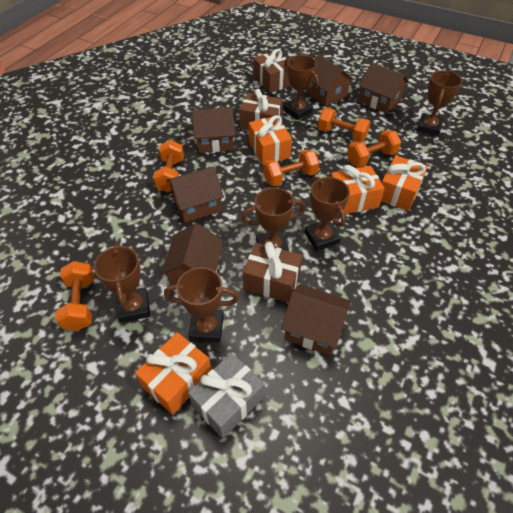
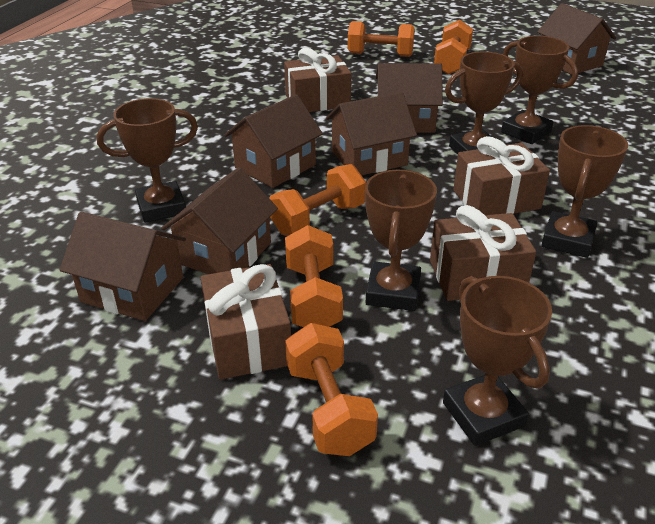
brown gift: [239,89,283,130] [243,241,302,303] [254,49,291,93] = 3 -> [201,264,291,379] [284,48,351,112] [430,205,536,301] [453,136,550,215] = 4
grey gift: [188,353,264,438] = 1 -> none = 0
orange gift: [135,332,211,415] [249,115,292,165] [331,165,385,214] [381,156,428,211] = 4 -> none = 0

